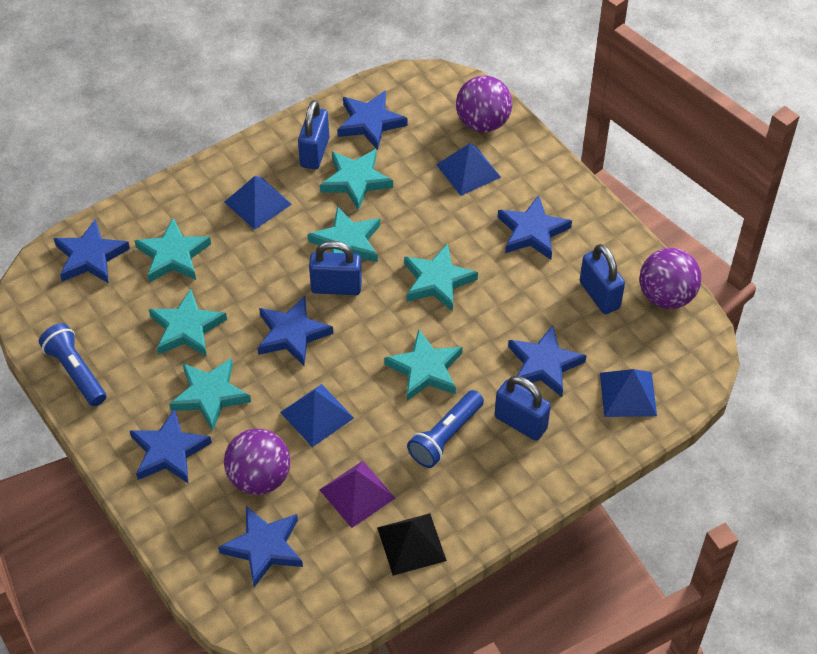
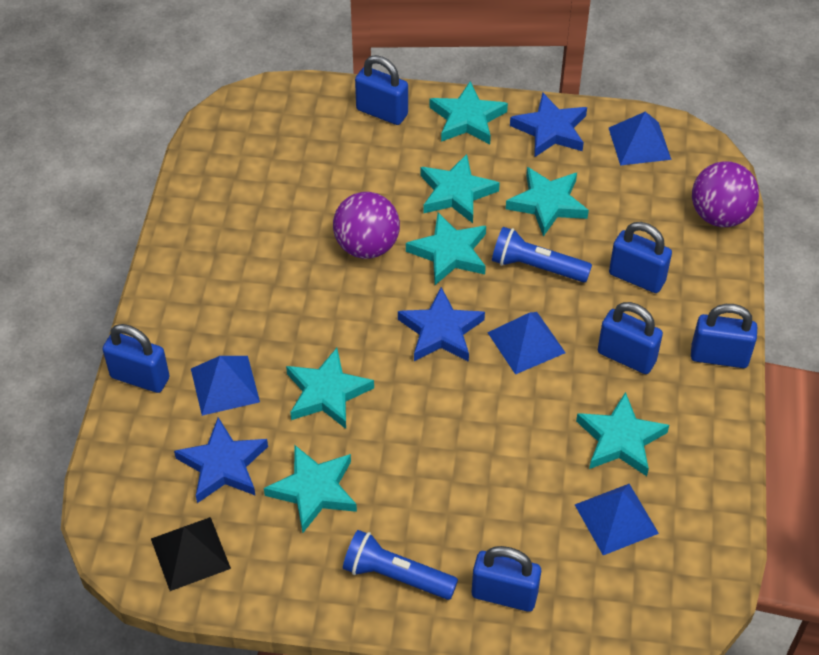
blue padlock: [298,100,329,170] [309,241,362,295] [495,376,551,441] [580,244,625,314] = 4 -> [102,324,170,393] [355,55,408,125] [472,546,541,612] [598,302,663,374] [609,222,672,293] [691,304,757,368] = 6
blue star: [54,219,130,284] [129,409,212,484] [218,506,303,587] [258,296,333,366] [337,90,407,150] [498,195,572,260] [508,325,587,397] = 7 -> [174,417,268,503] [398,287,485,362] [510,93,587,158] = 3
purple ball: [224,429,290,495] [456,76,512,132] [639,248,701,309] = 3 -> [333,192,400,259] [692,161,759,227] = 2
purple pyramid: [319,461,395,528] = 1 -> none = 0

